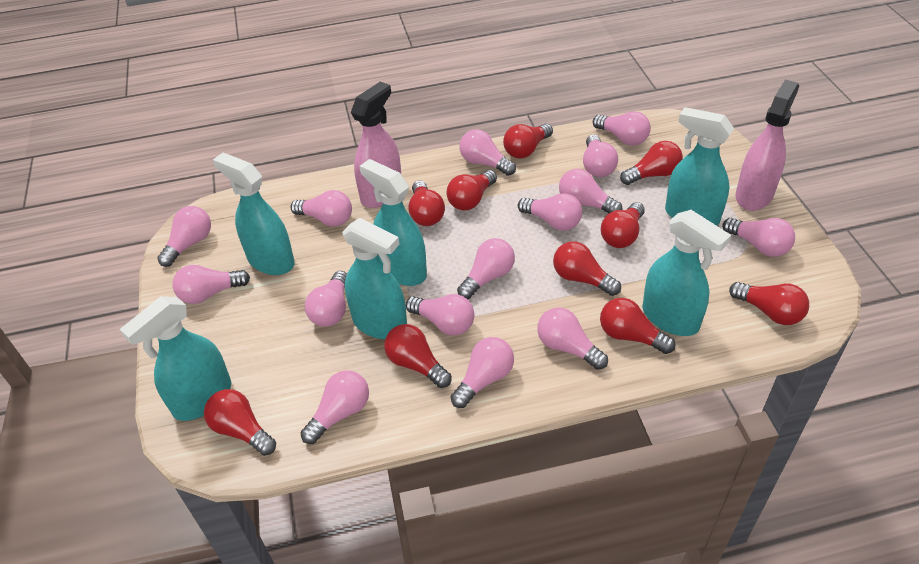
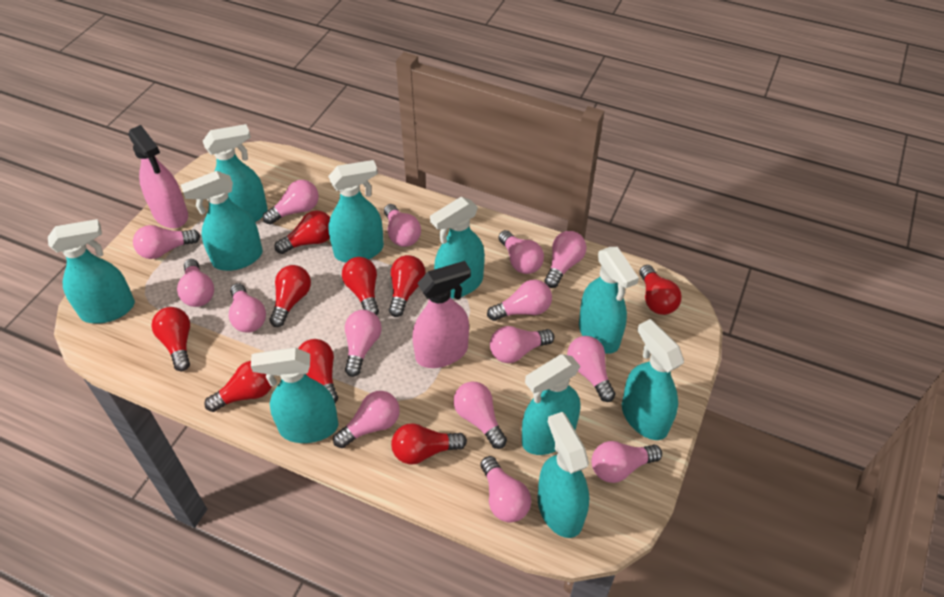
red light bulb: [204,389,276,456] [384,324,452,388] [408,180,445,226] [447,170,497,211] [503,123,553,158] [553,242,621,296] [600,298,676,354] [601,202,645,248] [620,141,683,185] [729,282,809,325] = 10 -> [151,307,190,371] [204,361,272,412] [269,265,311,327] [274,210,330,254] [298,339,338,403] [342,257,379,315] [389,255,426,317] [391,423,467,464] [639,265,682,315] = 9
turquoise spray bottle: [120,296,231,421] [213,153,295,275] [342,218,407,339] [360,159,427,286] [642,210,731,336] [665,107,734,226] = 6 -> [48,219,135,323] [181,171,263,271] [203,124,268,222] [251,347,339,443] [328,160,384,262] [430,197,485,298] [522,354,580,455] [538,412,589,538] [579,247,639,354] [622,319,684,440] = 10

